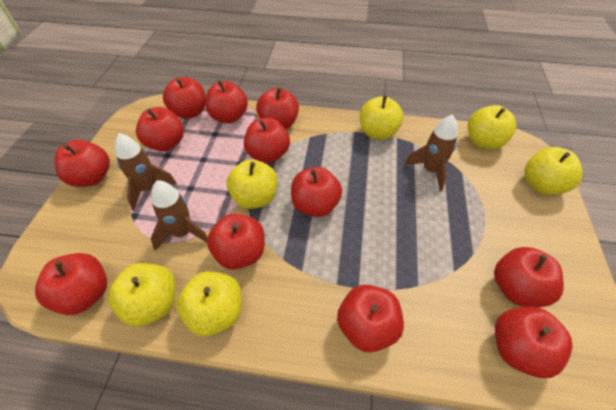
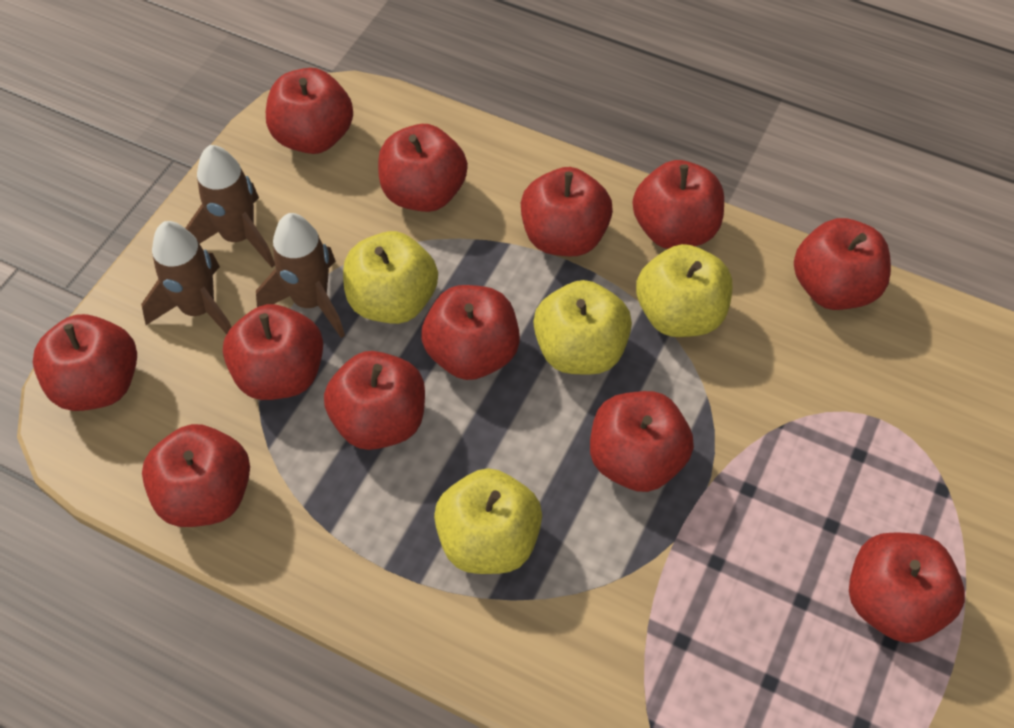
yellow apple: [108,263,176,326] [176,271,242,336] [226,159,277,209] [359,95,403,140] [467,105,516,150] [524,147,583,195] = 6 -> [343,231,438,324] [434,468,542,574] [533,280,632,374] [636,244,732,337] = 4

